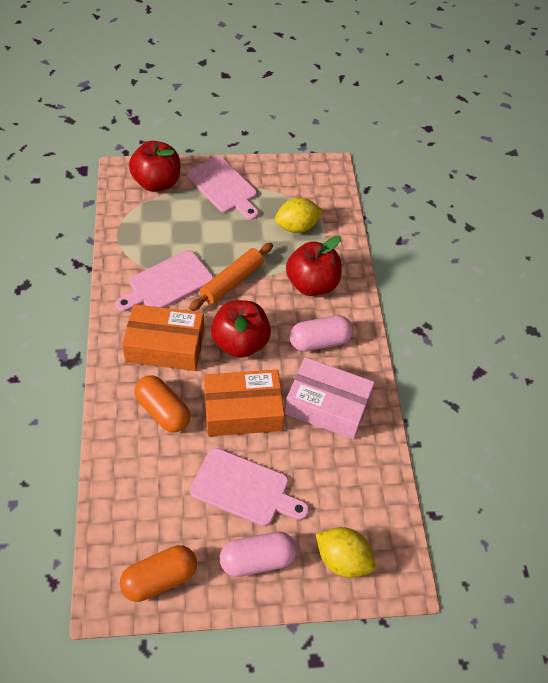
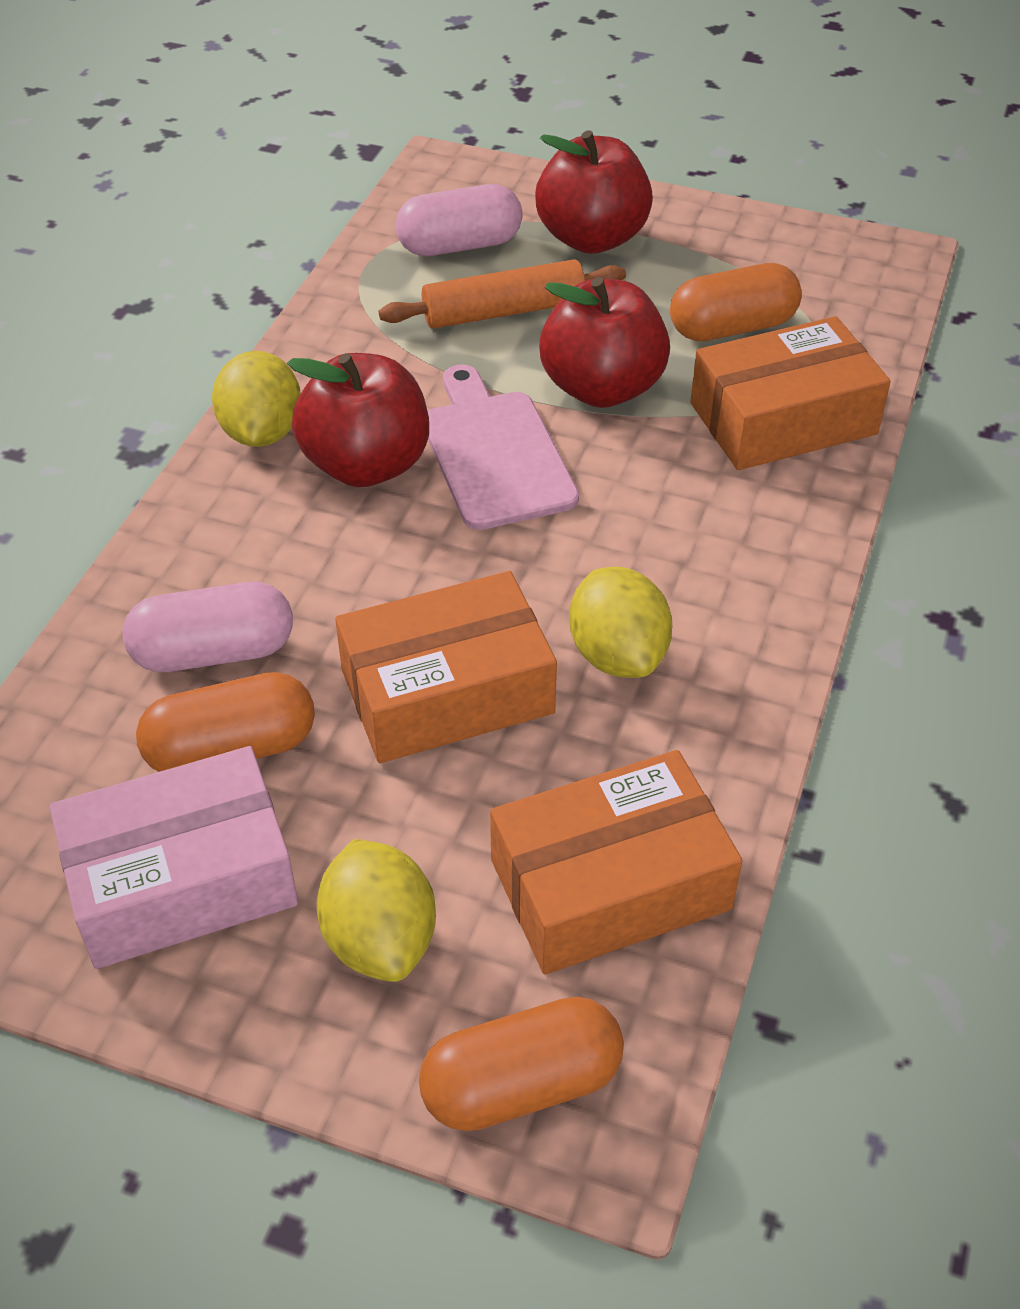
orange box: [122,304,204,371] [204,370,284,436] = 2 -> [335,571,557,763] [490,750,742,974] [690,316,891,470] = 3
orange capsule: [120,545,197,602] [134,375,190,432] = 2 -> [136,672,315,772] [419,997,624,1131] [670,263,801,341] = 3
pink cutting board: [115,250,213,312] [187,156,259,220] [190,448,309,526] = 3 -> [428,364,579,530] = 1
yellow lemon: [275,197,323,233] [316,527,376,578] = 2 -> [212,351,301,447] [317,839,436,982] [569,567,672,678] = 3

